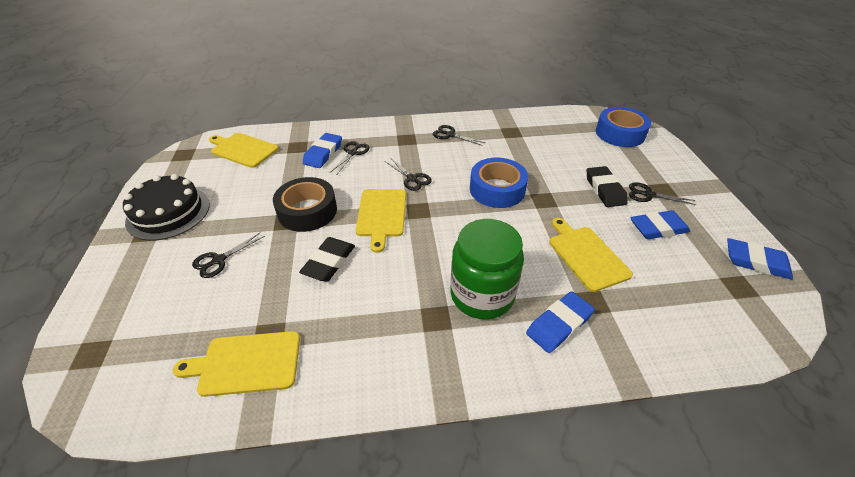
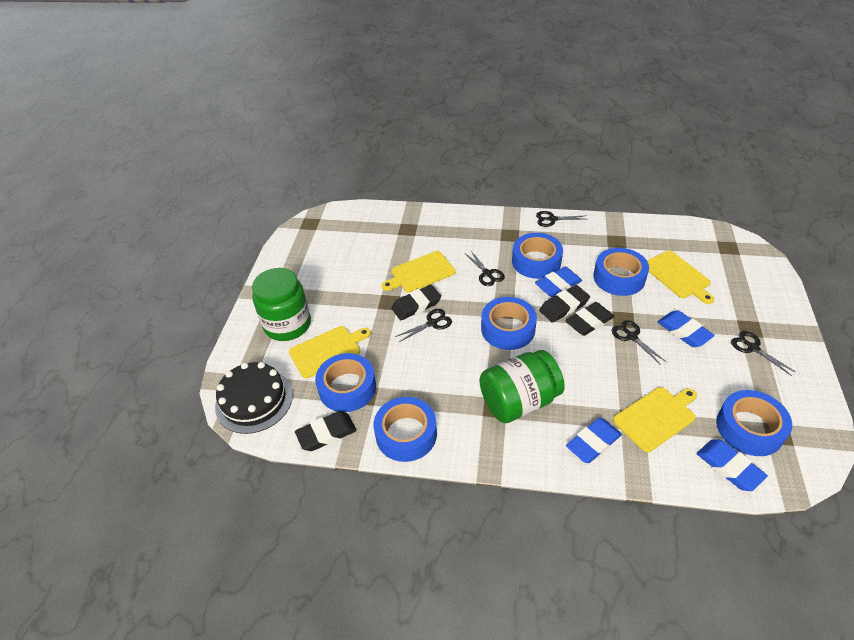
black eraser: [299,237,355,282] [587,166,628,207] = 2 -> [295,411,357,451] [391,285,441,320] [539,285,590,323] [565,302,615,336] = 4
black tape: [273,177,337,232] = 1 -> none = 0
blue tape: [470,158,528,208] [596,107,651,147] = 2 -> [315,353,376,412] [374,397,437,462] [481,297,537,350] [512,233,563,279] [593,248,649,296] [716,390,792,456] = 6
green jar: [450,219,524,319] = 1 -> [252,268,311,341] [480,350,565,423] = 2

